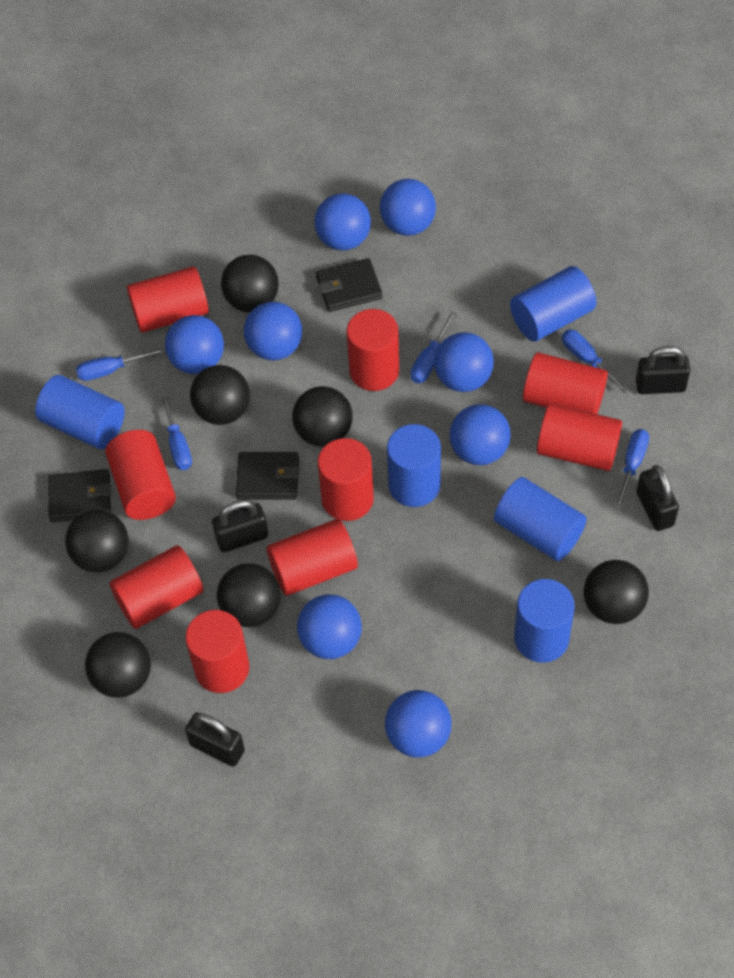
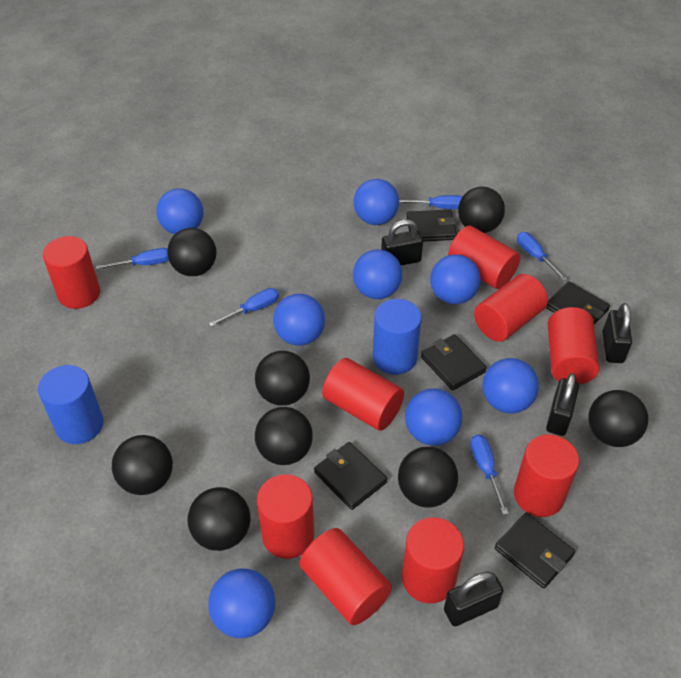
black ball: [65,510,129,572] [85,632,151,698] [190,365,250,425] [217,563,281,627] [221,255,279,312] [292,386,352,447] [584,560,649,624] = 7 -> [112,435,173,495] [167,228,217,276] [187,487,250,551] [255,351,310,405] [255,407,313,465] [398,447,458,507] [458,187,505,233] [588,390,648,447] = 8
black wallet: [48,469,111,522] [236,452,299,500] [316,258,382,312] = 3 -> [314,442,387,510] [407,209,457,242] [421,334,487,391] [495,513,575,588] [546,281,610,325] = 5
blue cylinder: [35,375,125,449] [387,424,441,507] [494,477,587,561] [510,266,596,342] [514,579,575,663] = 5 -> [38,365,104,444] [373,299,421,375] = 2

